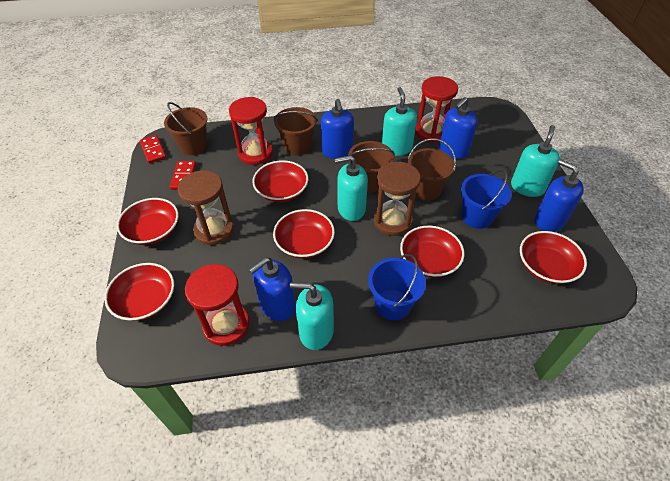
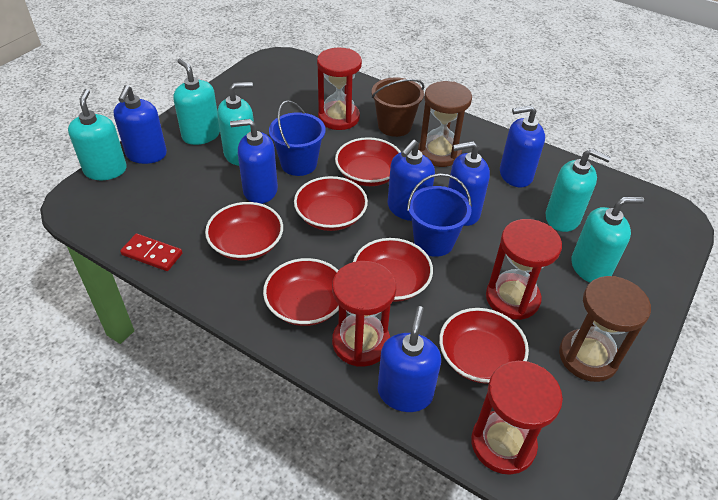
blue soap dispenser: [249,257,296,321] [321,99,354,159] [439,97,477,159] [534,159,584,232] = 4 -> [113,85,167,164] [230,119,278,204] [377,306,441,412] [388,140,435,221] [448,141,490,226] [500,105,545,188] = 6
brown bucket: [164,102,208,156] [273,107,317,155] [348,141,395,193] [408,138,456,201] = 4 -> [372,77,424,137] = 1
red domino: [140,135,166,164] [170,161,196,190] = 2 -> [120,234,183,271] = 1
red hourglass: [185,264,250,346] [229,97,273,165] [415,76,458,143] = 3 -> [317,48,362,130] [332,261,396,367] [471,361,563,475] [486,219,562,320] = 4
turquoise soap dispenser: [290,282,334,350] [335,155,368,221] [382,87,417,156] [511,125,560,197] = 4 -> [68,89,127,180] [173,58,220,145] [217,82,254,166] [546,149,611,232] [571,197,644,282] = 5

